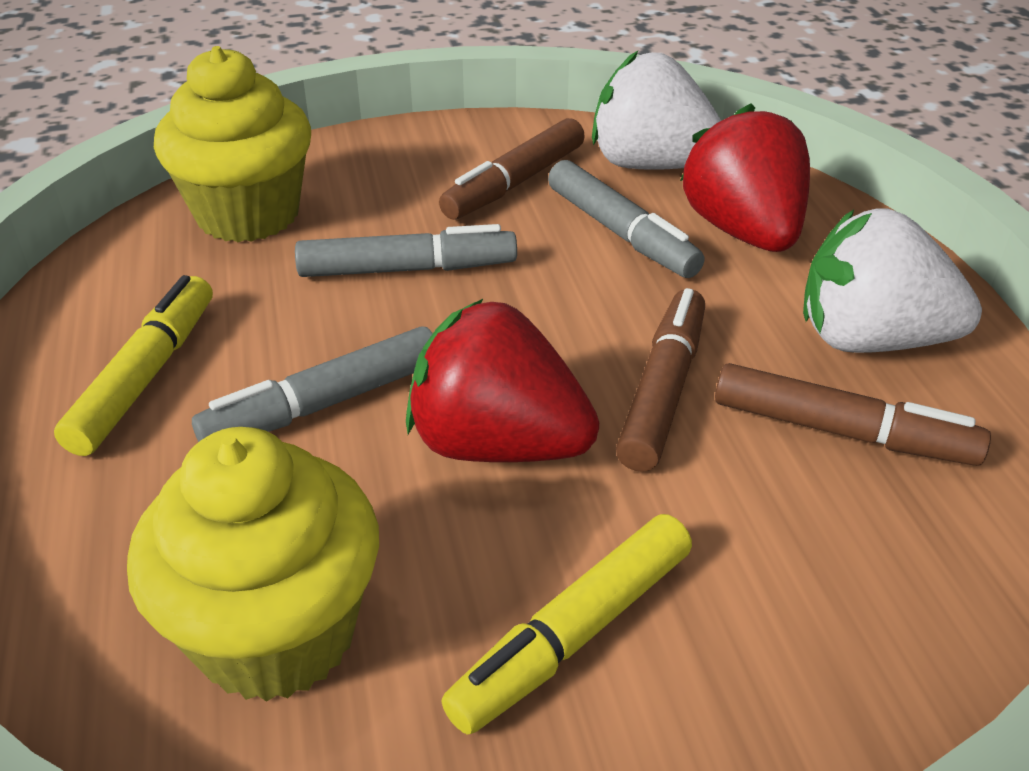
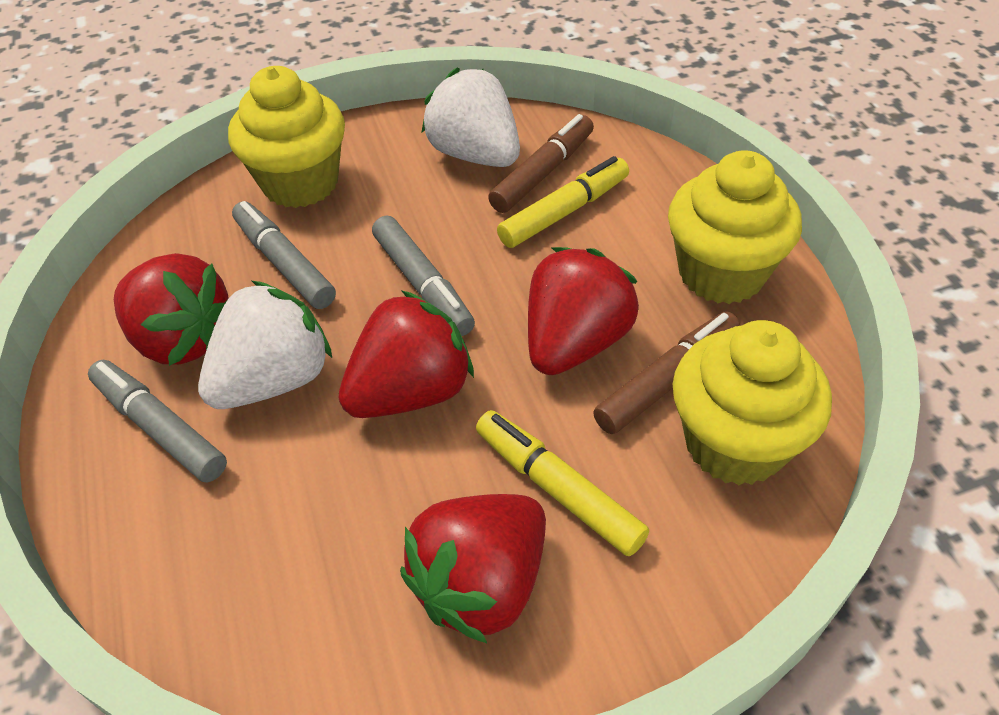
brown marker: [439,118,585,220] [616,288,705,472] [715,363,991,466] = 3 -> [488,114,594,213] [593,311,740,434] = 2
red strawberry: [406,298,599,462] [680,104,810,252] = 2 -> [114,253,229,366] [338,290,474,418] [400,494,546,643] [528,247,639,375] = 4
yellow cupcake: [127,427,379,702] [154,46,311,242] = 2 -> [228,66,345,208] [668,150,802,304] [673,320,832,485] = 3

